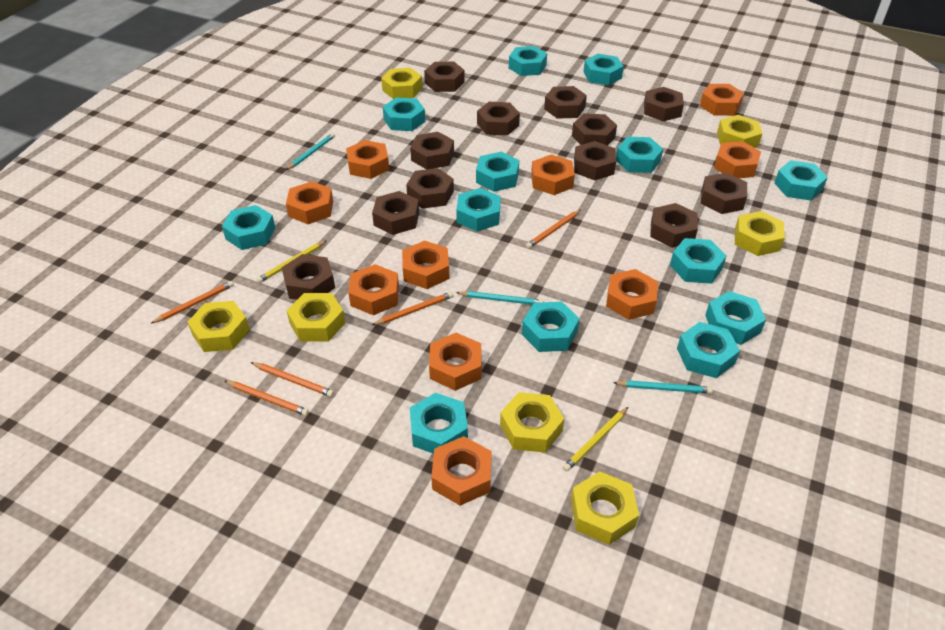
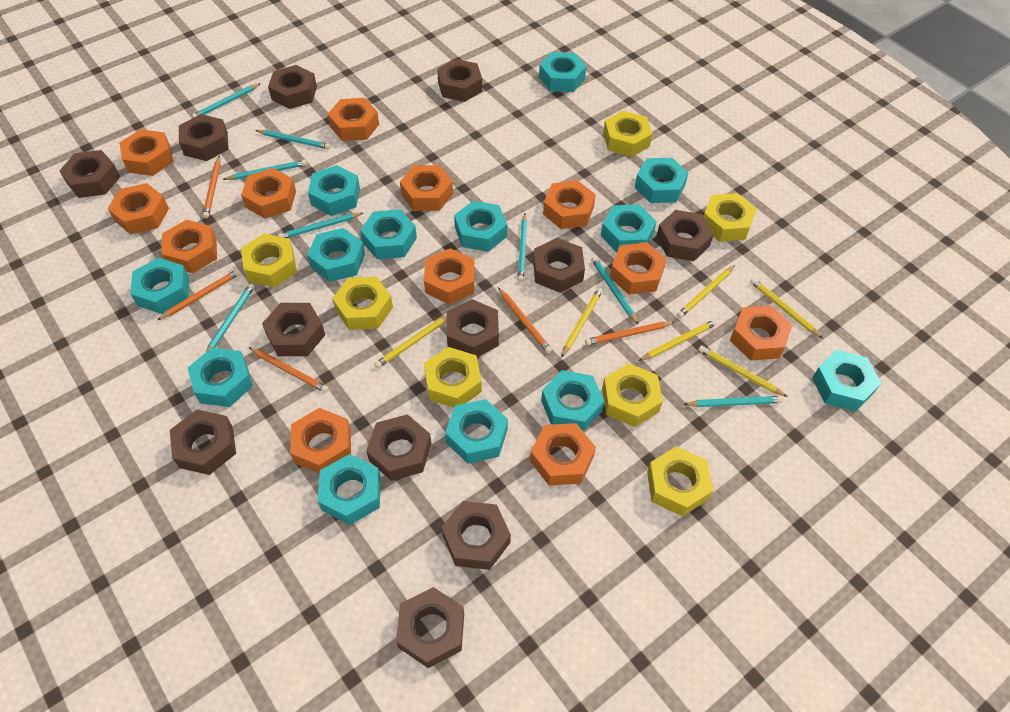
orange nut: [286,181,333,224] [346,140,389,179] [348,264,399,315] [402,241,449,289] [429,333,481,391] [431,436,492,506] [531,155,575,195] [606,269,658,320] [700,84,744,116] [714,141,761,178] = 10 -> [108,183,169,234] [119,129,173,176] [162,220,217,273] [241,168,296,219] [290,408,351,474] [328,98,379,141] [400,165,453,211] [424,248,475,304] [530,423,596,486] [543,180,596,229] [610,242,666,295] [730,306,792,361] = 12
turquoise pencil: [286,133,335,170] [456,291,544,305] [613,380,713,394] = 3 -> [192,83,261,118] [206,283,255,352] [223,160,307,180] [255,130,330,149] [278,213,363,238] [518,213,527,282] [591,257,639,325] [684,396,783,407] = 8
yellow pencil: [257,240,327,283] [563,407,628,472] = 2 -> [374,315,447,368] [561,288,603,358] [638,320,717,361] [677,265,735,318] [698,345,788,397] [750,278,823,339] = 6

